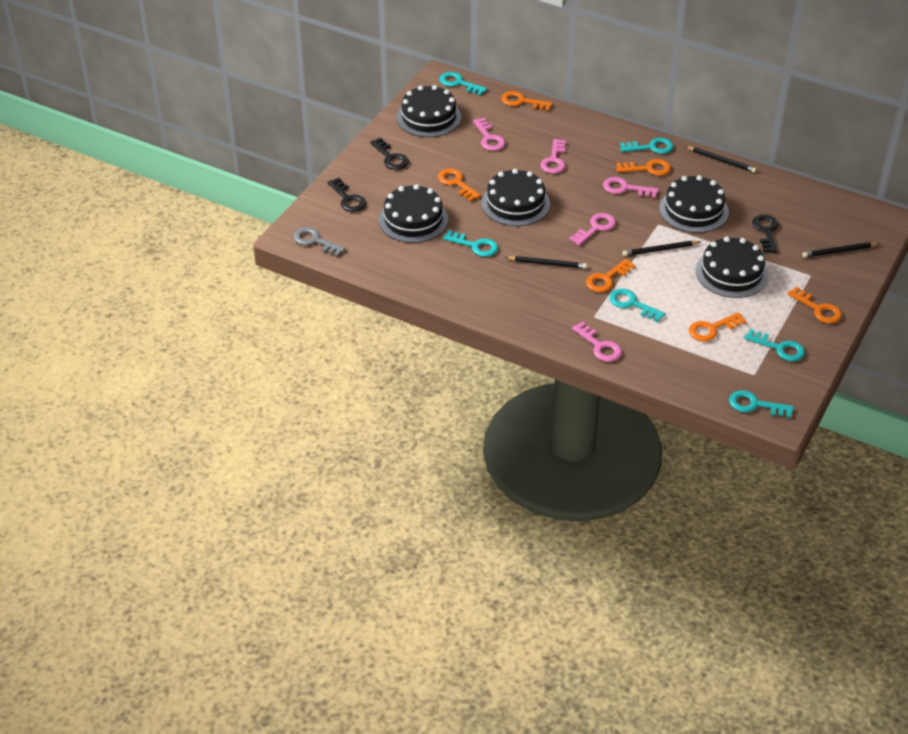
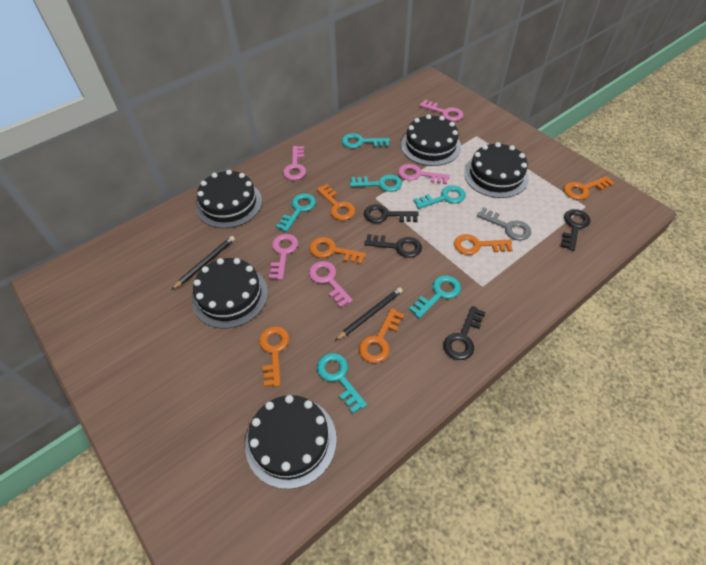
black key: [327,178,366,212] [370,137,409,170] [752,214,779,253] = 3 -> [364,204,419,223] [364,234,422,258] [444,306,486,360] [560,209,591,251] = 4
black pencil: [505,256,587,269] [623,241,701,256] [685,146,756,173] [802,242,880,258] = 4 -> [172,236,235,290] [335,287,403,341] = 2

